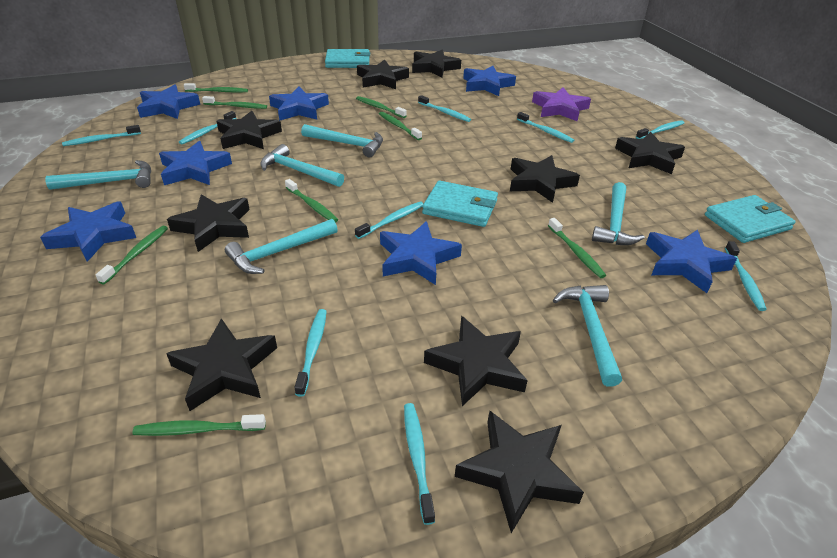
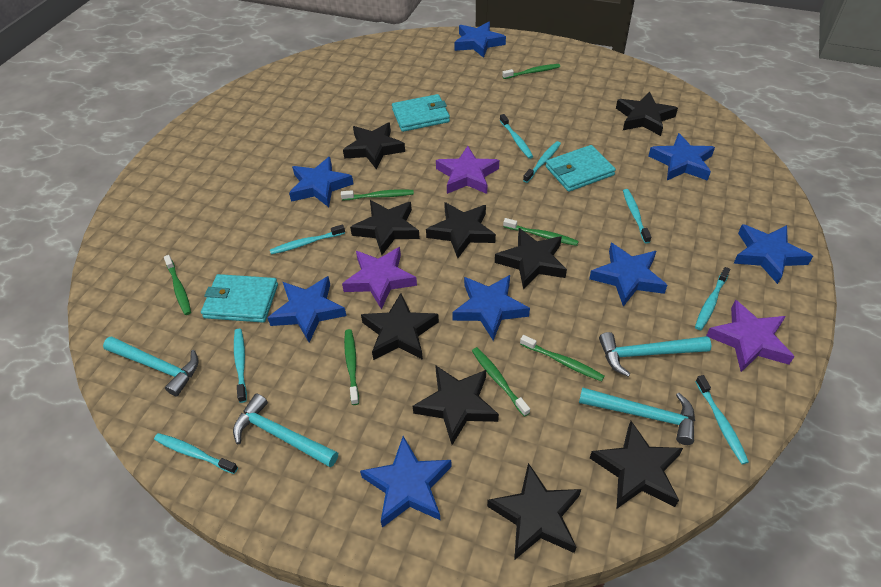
blue star: [40,201,136,262] [137,84,200,119] [159,141,232,185] [269,87,329,121] [380,221,462,285] [463,66,516,96] [646,230,737,293] = 7 -> [268,276,346,343] [289,157,353,207] [360,436,452,528] [452,275,530,341] [454,22,506,58] [589,243,667,307] [648,133,715,181] [733,224,813,284] = 8
green toothbrush: [96,226,168,284] [132,414,266,436] [184,83,248,93] [202,96,267,109] [285,179,338,223] [356,96,407,118] [379,112,422,140] [548,218,606,278] = 8 -> [164,255,191,315] [341,189,414,200] [344,329,359,405] [472,347,530,417] [502,64,560,79] [503,218,579,246] [520,335,605,382] = 7
purple star: [532,87,591,121] = 1 -> [342,247,417,309] [436,146,499,194] [706,300,795,372] = 3
turquoise hammer: [45,160,151,190] [225,219,338,274] [260,144,344,187] [301,124,383,158] [553,285,622,387] [592,182,645,245] = 6 -> [103,336,199,396] [233,394,338,468] [579,387,695,445] [599,332,711,377] = 4
turquoise toothbrush: [62,125,141,146] [179,111,236,145] [294,309,327,397] [355,202,424,239] [404,403,435,525] [418,95,471,122] [517,112,574,143] [636,120,684,139] [725,241,767,311] = 9 -> [154,433,238,474] [234,329,247,403] [270,224,345,255] [500,114,533,159] [523,141,561,183] [623,189,651,244] [695,267,730,330] [695,375,749,464] = 8

